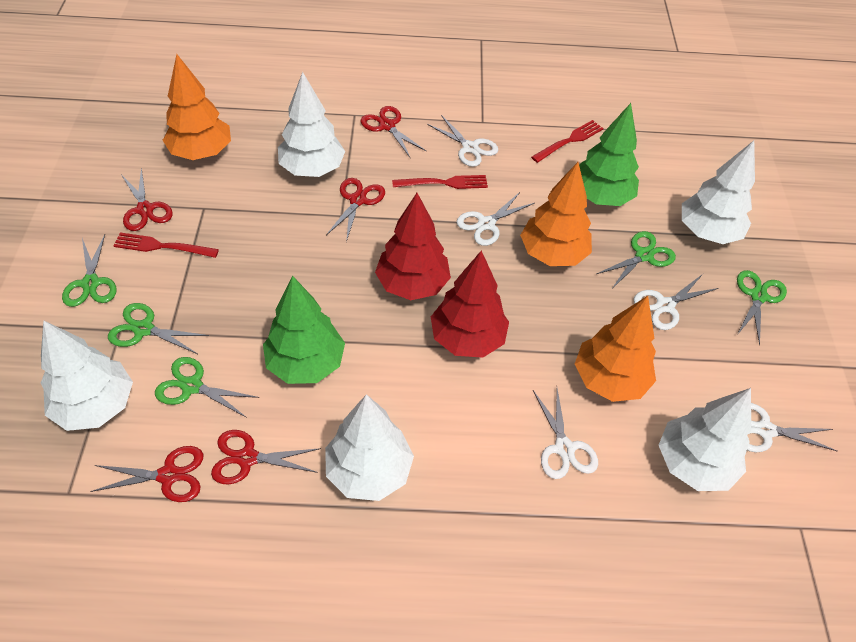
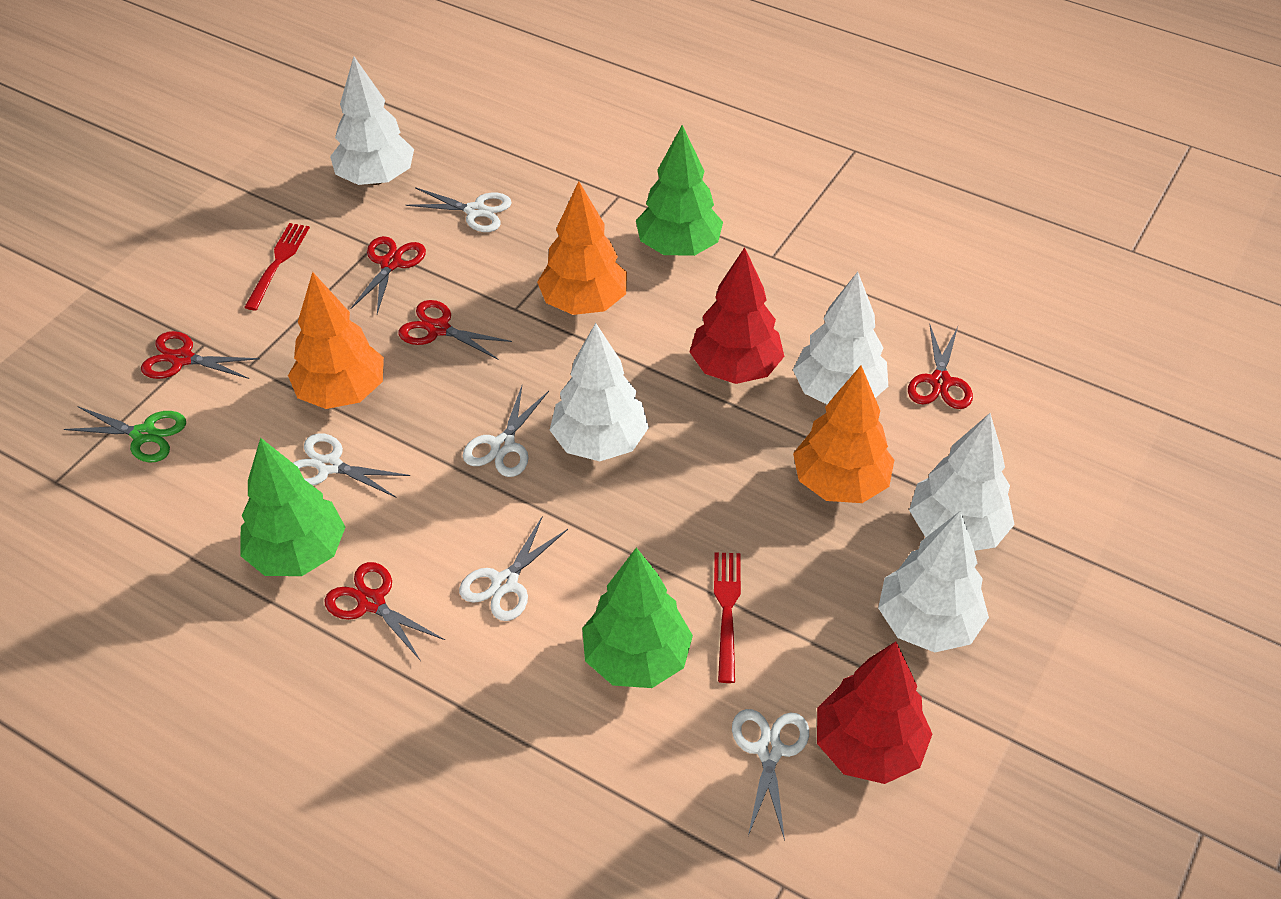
green scissors: [62,234,117,307] [108,303,209,354] [155,357,259,418] [597,231,676,289] [737,270,787,345] = 5 -> [64,406,186,463] = 1
green tree: [263,276,345,384] [579,103,639,206] = 2 -> [240,437,345,576] [582,548,693,688] [636,125,723,256] = 3
red fork: [113,232,219,258] [392,175,488,189] [531,120,604,163] = 3 -> [244,223,310,310] [714,552,741,683] = 2

